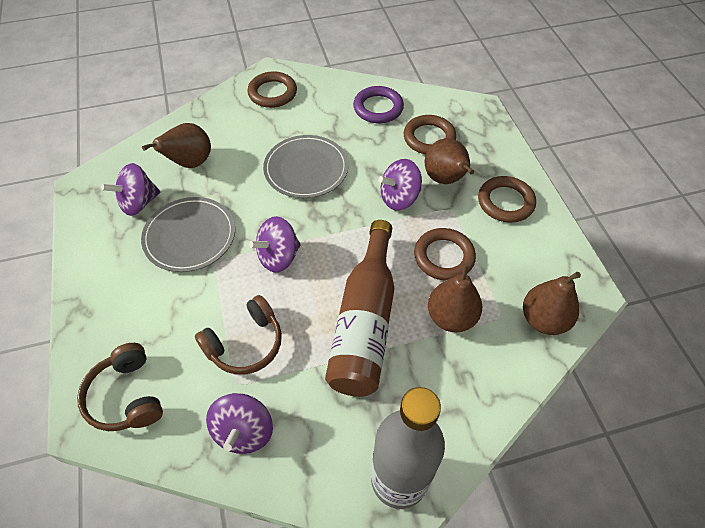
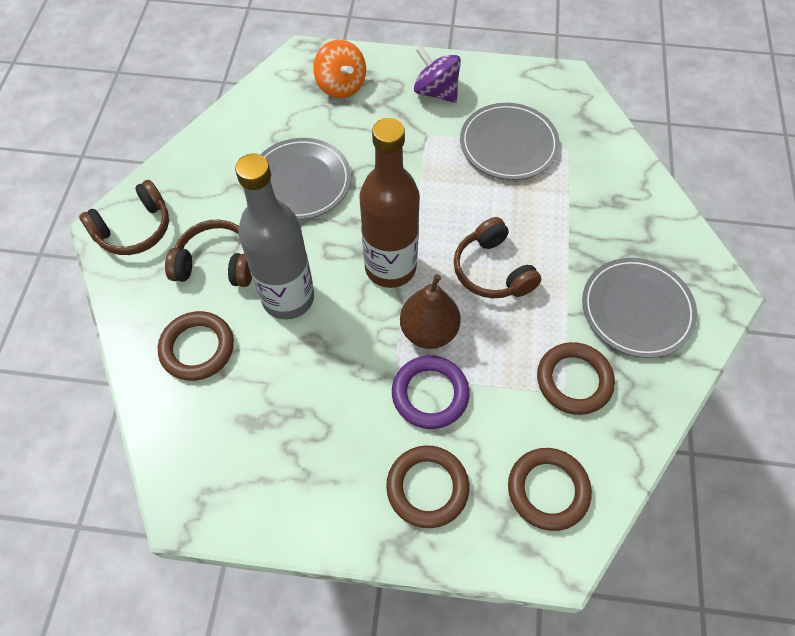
brown headphones: [77,343,163,431] [195,295,282,375] = 2 -> [79,180,169,255] [165,220,252,287] [454,217,541,298] = 3
brown pear: [142,123,211,168] [425,138,474,184] [428,263,482,332] [523,272,581,335] = 4 -> [400,274,461,349] = 1
grey plate: [141,197,235,272] [263,135,348,198] = 2 -> [260,138,351,220] [460,103,560,180] [582,258,697,358] = 3
orange spinning top: none = 0 -> [313,40,366,98] = 1
purple spinning top: [101,163,160,216] [206,393,273,454] [249,216,301,273] [378,159,422,211] = 4 -> [414,46,461,103] = 1

